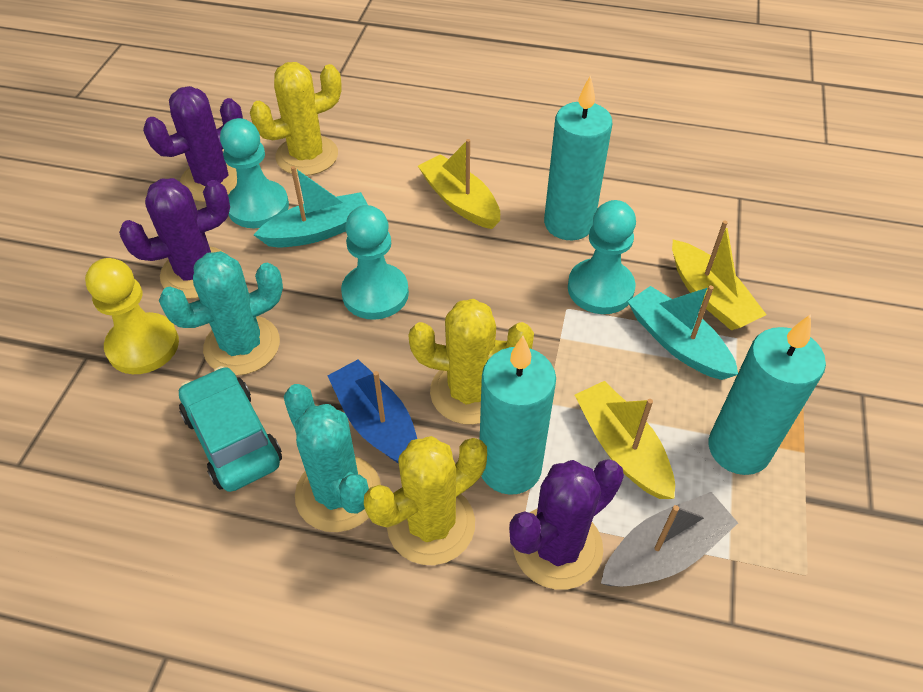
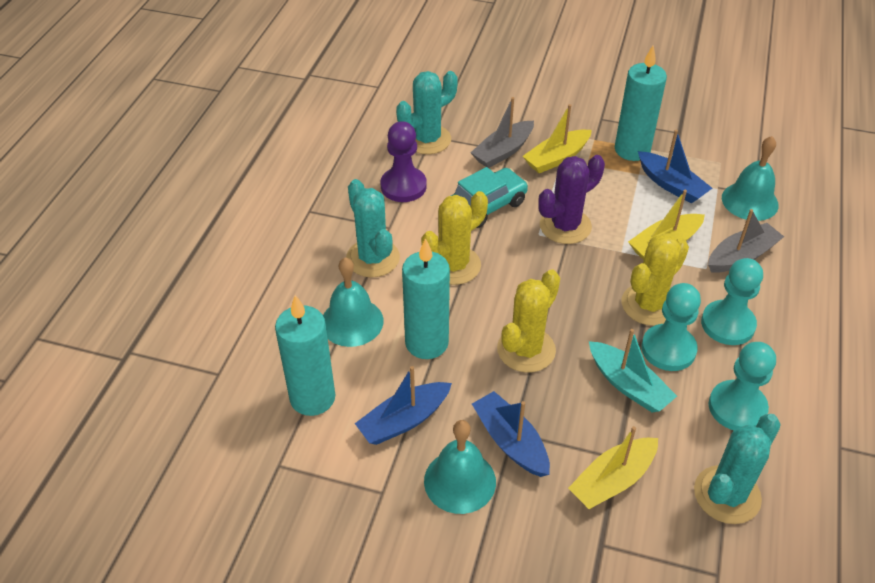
blue boat: [328,360,417,464] = 1 -> [355,366,452,445] [472,391,550,477] [638,130,712,203] = 3
grey boat: [601,492,738,587] = 1 -> [471,97,534,168] [708,209,784,273] = 2
purple cactus: [119,178,230,299] [143,86,243,202] [509,459,624,590] = 3 -> [538,155,605,244] = 1
purple pawn: none = 0 -> [381,121,427,202] = 1
turquoise bell: none = 0 -> [323,257,383,347] [424,420,496,514] [722,136,779,221] = 3
turquoise boat: [254,166,368,248] [627,285,738,380] = 2 -> [589,329,677,412] = 1
turquoise cactus: [159,251,283,376] [284,384,381,532] = 2 -> [346,179,400,277] [396,71,458,154] [694,414,781,524] = 3
yellow pawn: [85,258,179,374] = 1 -> none = 0

